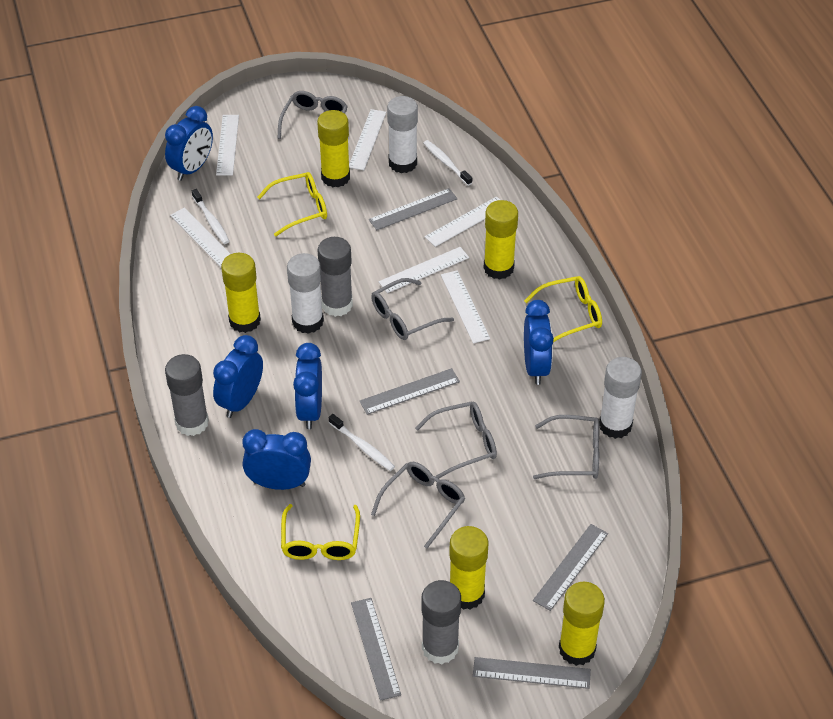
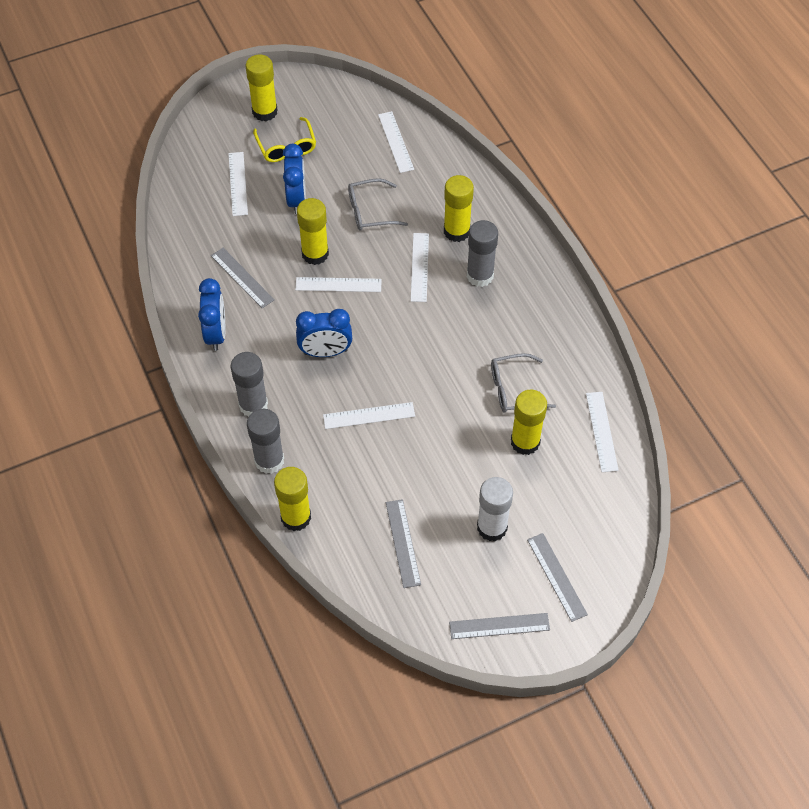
blue clock: [165,106,213,181] [213,335,263,418] [242,429,311,490] [293,343,322,429] [524,300,554,385] = 5 -> [198,278,225,351] [283,144,306,214] [296,309,352,357] = 3
grey glasses: [277,91,348,139] [371,278,454,340] [371,462,465,549] [415,401,497,479] [533,415,600,479] = 5 -> [348,178,408,231] [491,353,556,413] = 2
grey ruler: [351,598,401,701] [360,368,460,415] [369,188,457,230] [473,657,591,689] [533,524,608,611] = 5 -> [211,248,275,308] [386,499,421,588] [449,613,550,639] [527,533,588,622] = 4
white glue stick: [287,253,324,334] [387,96,418,173] [599,357,642,439] = 3 -> [477,477,513,541] = 1
white toothbrush: [192,189,230,244] [329,414,395,471] [424,140,473,186] = 3 -> none = 0
yellow glasses: [257,172,327,236] [281,504,360,560] [524,276,602,342] = 3 -> [253,117,316,162] = 1

